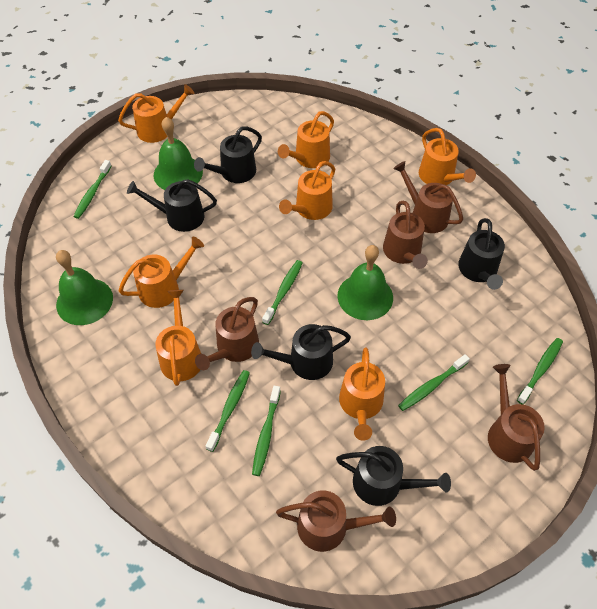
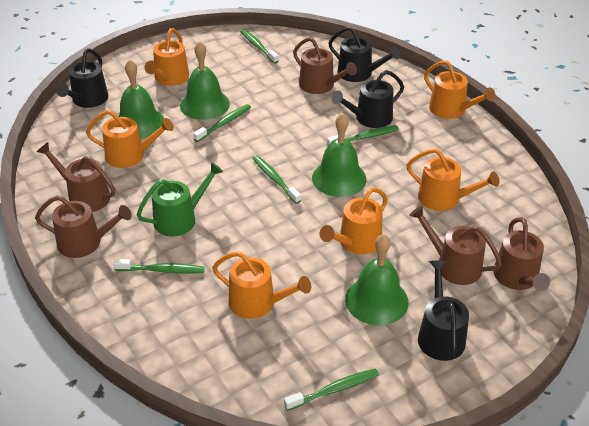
black watering can: [127,179,217,232] [194,126,262,183] [251,324,351,380] [336,446,451,506] [458,218,505,290] = 5 -> [56,49,109,108] [328,27,401,82] [332,70,404,128] [418,260,469,361] = 4
green bell: [56,250,113,325] [154,117,203,190] [337,245,393,320] = 3 -> [118,60,164,139] [180,41,230,120] [312,113,367,197] [345,234,408,325] = 4
green watering can: none = 0 -> [137,162,223,236] = 1
orange watering can: [118,84,194,143] [119,237,204,308] [155,290,201,386] [278,111,334,168] [279,161,335,220] [339,348,385,441] [419,128,476,185] = 7 -> [86,110,174,168] [145,28,189,86] [212,251,311,319] [320,188,388,255] [407,149,499,211] [424,60,496,119] = 6

